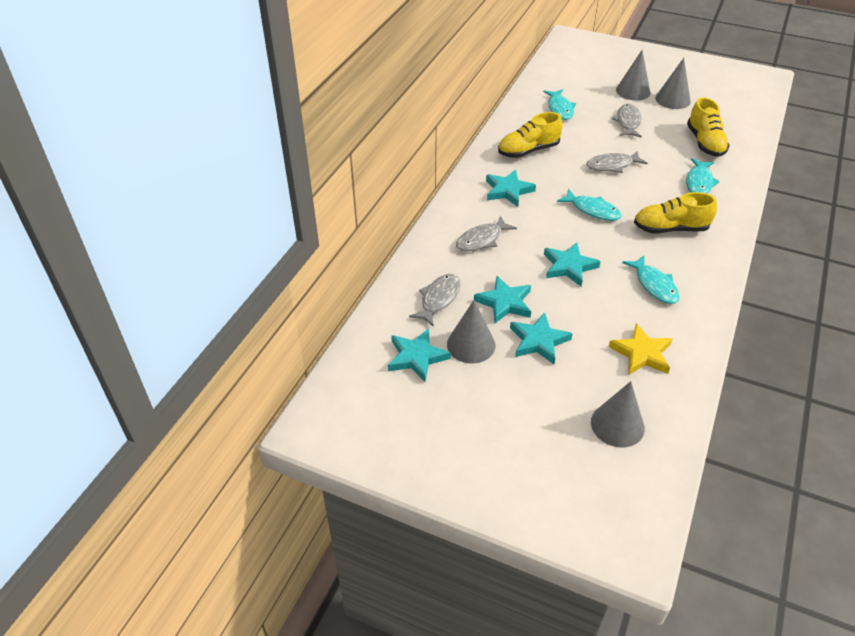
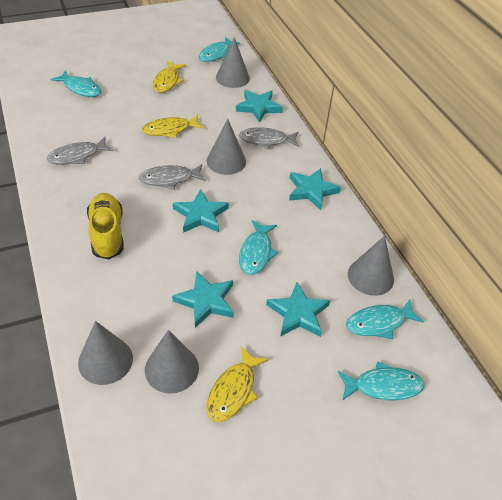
grey cone: [447,300,496,363] [591,381,645,448] [616,50,651,101] [655,58,691,109] = 4 -> [78,321,133,385] [145,330,199,394] [207,119,246,175] [216,37,250,88] [348,236,394,296] = 5
grey fish: [409,274,460,327] [456,216,517,251] [586,150,648,173] [612,104,642,137] = 4 -> [47,137,113,165] [139,164,206,189] [239,127,299,150] = 3
turquoise fish: [543,89,576,120] [557,189,622,221] [622,255,680,304] [686,158,720,193] = 4 -> [50,70,101,97] [199,36,240,62] [239,220,278,275] [338,361,424,401] [346,300,424,339] = 5
yellow fish: none = 0 -> [142,115,204,138] [153,61,186,93] [207,346,269,422] = 3
yellow shoe: [498,112,563,158] [634,192,717,233] [687,97,730,157] = 3 -> [87,193,124,259] = 1
yellow star: [609,323,672,375] = 1 -> none = 0

